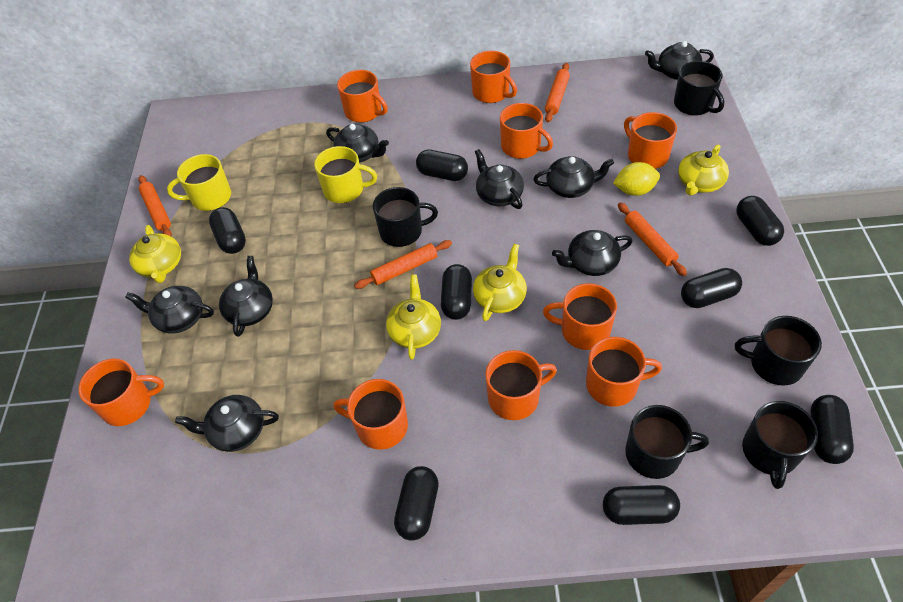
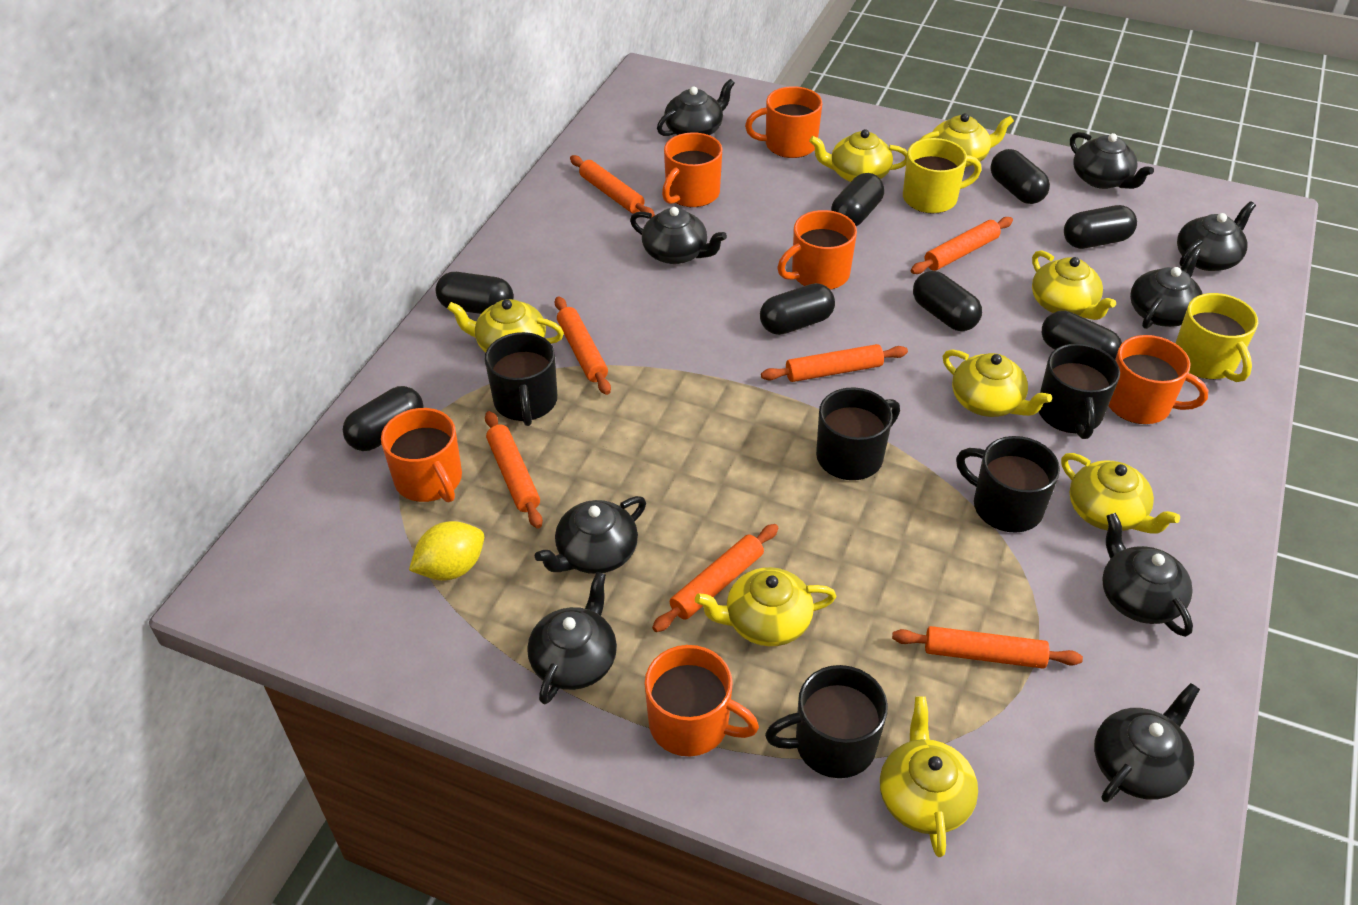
black teapot: [125,286,214,333] [175,395,279,452] [219,256,273,337] [326,124,389,163] [475,149,524,209] [534,156,614,198] [552,230,633,276] [645,41,714,80] = 8 -> [527,572,617,704] [535,496,646,574] [630,207,727,264] [657,79,735,136] [1070,132,1154,189] [1094,683,1200,802] [1102,513,1193,637] [1130,248,1203,329] [1177,201,1256,271] = 9
orange mug: [78,359,164,426] [333,379,408,450] [337,70,388,123] [470,51,517,103] [485,350,557,420] [500,103,553,159] [543,283,617,350] [586,337,662,407] [624,112,677,169] = 9 -> [381,408,462,502] [645,645,759,756] [662,132,723,207] [745,86,822,158] [777,210,857,290] [1108,335,1208,424] = 6
orange rolling pin: [138,175,172,236] [354,240,452,289] [545,63,570,122] [618,202,687,276] = 4 -> [485,411,543,529] [555,296,611,395] [570,155,655,219] [652,524,778,632] [761,344,908,382] [892,626,1083,669] [911,217,1013,274] = 7
yellow teapot: [129,225,181,283] [386,275,441,360] [473,244,527,321] [678,145,729,196] = 4 -> [447,299,564,352] [695,567,836,646] [809,129,908,182] [880,697,978,857] [918,113,1014,167] [943,349,1052,417] [1032,250,1116,320] [1061,453,1180,534] = 8

